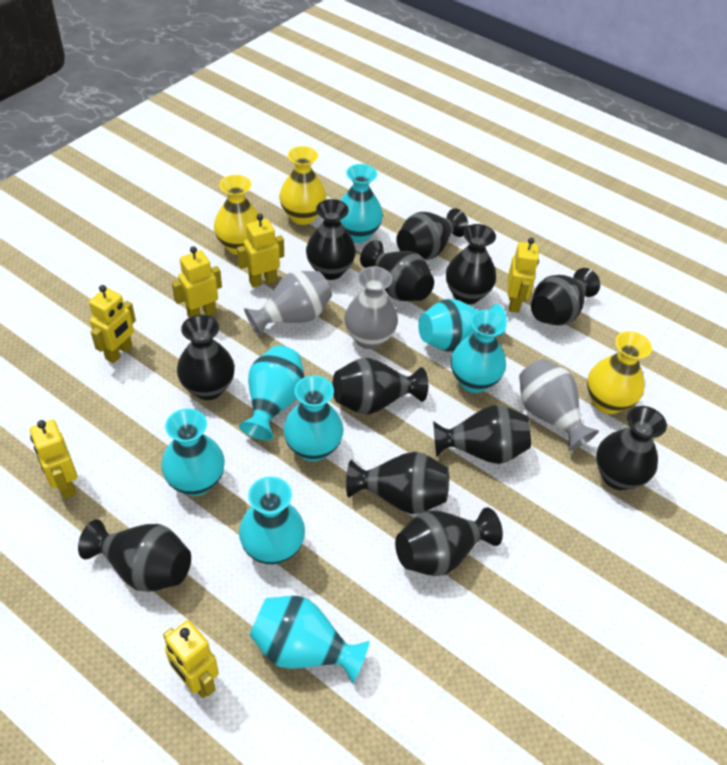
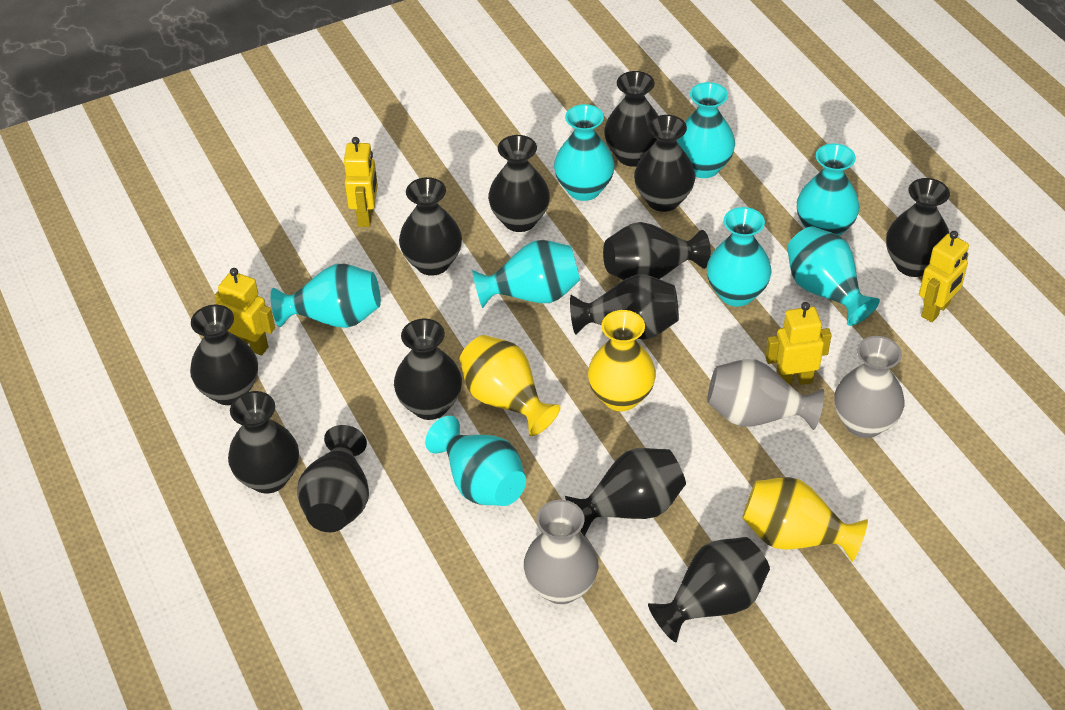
black vase: [78,519,191,592] [177,315,235,400] [306,199,356,280] [333,358,428,414] [346,452,449,514] [360,240,434,301] [395,507,503,576] [396,209,468,260] [433,405,531,464] [446,224,496,305] [531,268,600,325] [596,406,667,490] = 12 -> [190,305,258,405] [228,391,299,493] [297,425,369,532] [394,319,462,420] [399,177,462,276] [488,135,550,232] [565,448,686,536] [570,274,679,340] [603,222,711,280] [604,71,658,167] [634,115,695,212] [648,537,770,642] [886,178,950,277] = 13
yellow robot: [30,420,78,499] [89,285,136,363] [163,620,219,698] [172,246,222,318] [237,214,284,288] [508,237,539,313] = 6 -> [215,268,275,355] [344,137,378,227] [765,302,832,386] [919,231,969,322] = 4

